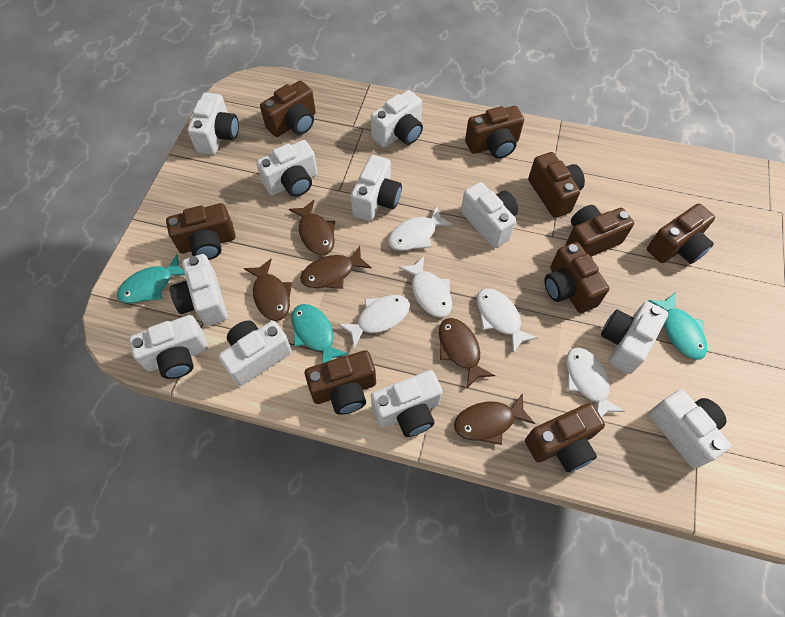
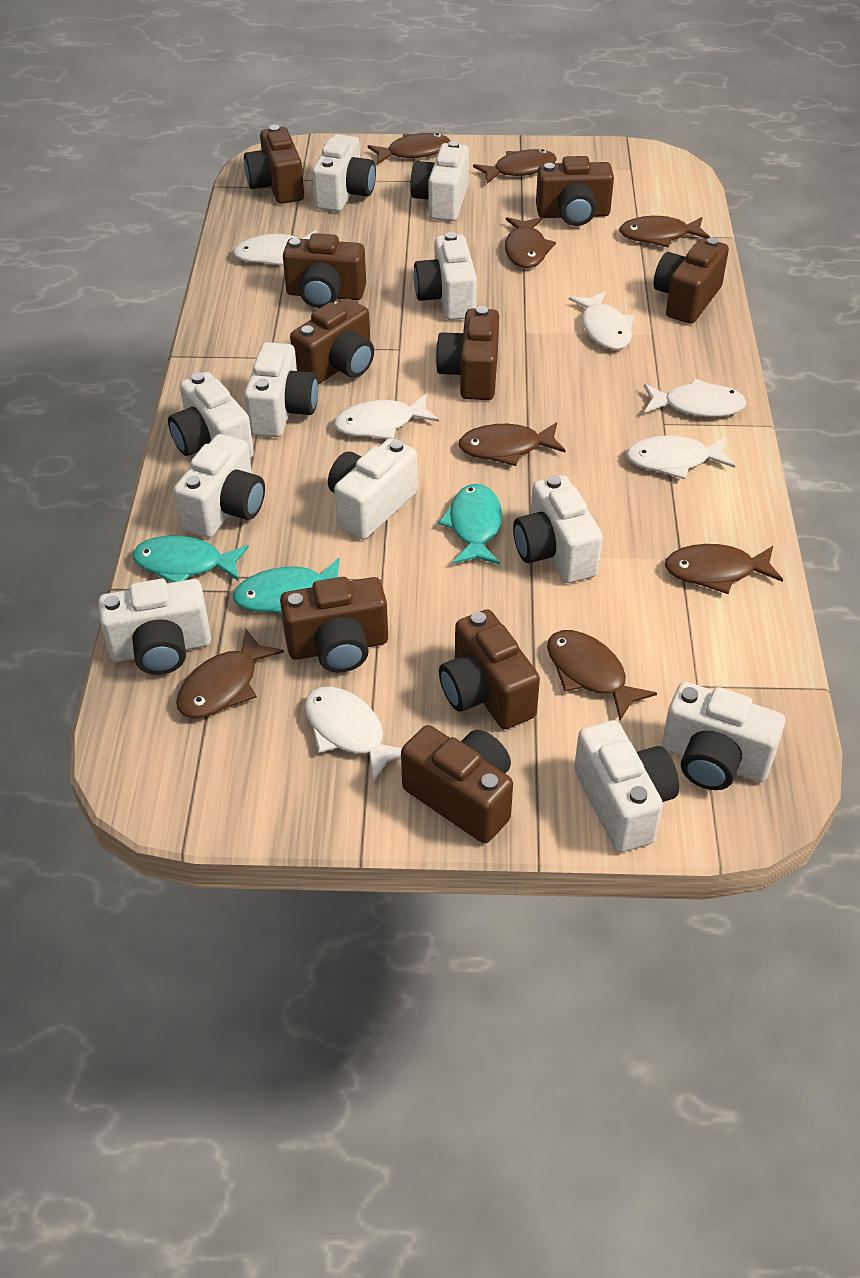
brown fish: [244,258,292,321] [289,200,335,255] [300,246,372,289] [439,318,495,388] [454,393,535,445] = 5 -> [176,629,284,718] [368,133,450,164] [458,422,566,466] [473,149,557,184] [505,217,556,268] [547,630,657,720] [619,216,710,247] [665,544,783,594] = 8
white fish: [338,295,410,348] [388,206,453,251] [399,256,452,318] [477,288,538,353] [566,347,625,417] = 5 -> [233,230,317,265] [304,687,402,783] [334,394,439,439] [569,291,634,350] [626,436,735,479] [644,378,747,417] = 6

